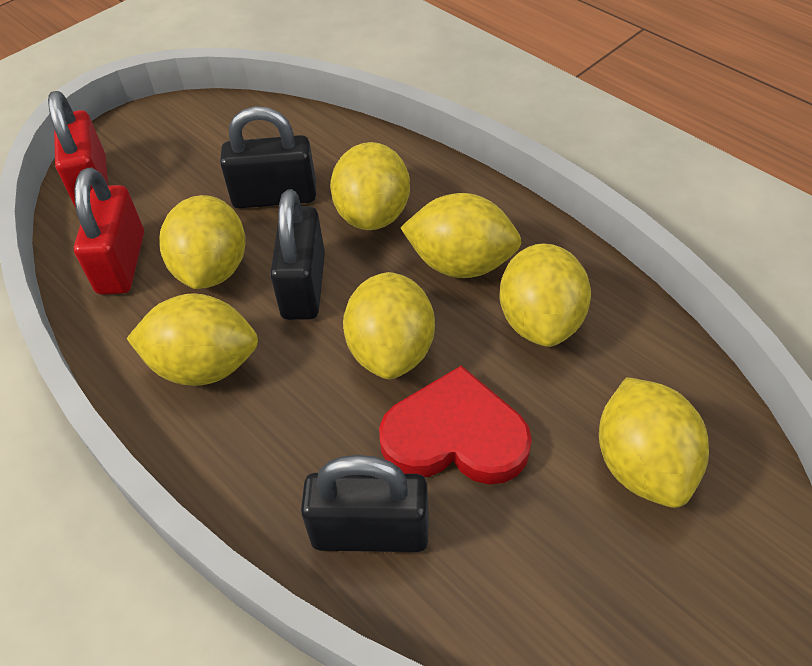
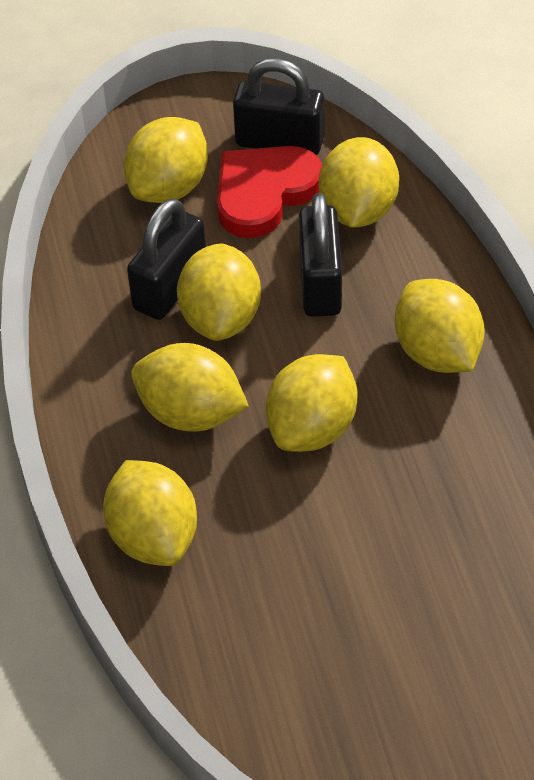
red padlock: [48,91,108,208] [74,168,144,295] = 2 -> none = 0

